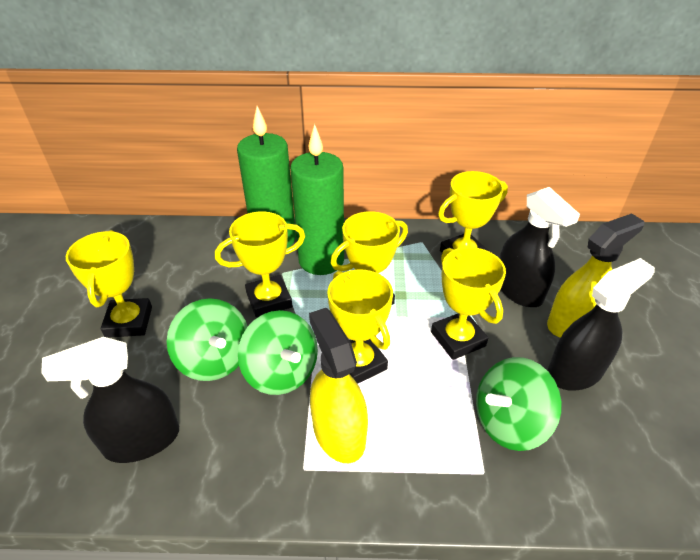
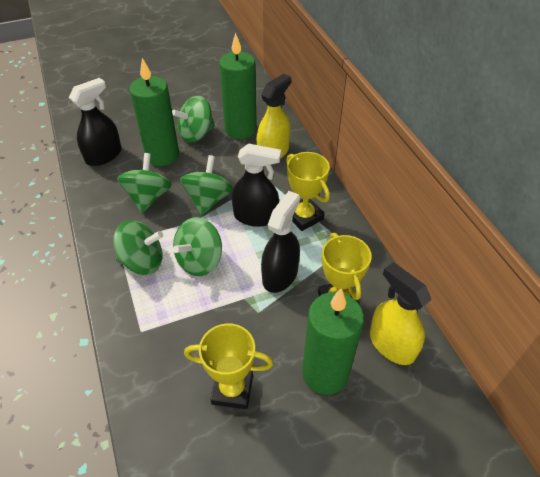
green candle: [237,106,296,248] [290,124,344,275] = 2 -> [129,58,179,166] [219,33,257,139] [302,289,364,395] = 3
green spinning top: [166,298,248,381] [238,310,318,395] [476,357,562,451] = 3 -> [113,220,163,275] [117,153,172,213] [172,96,215,143] [173,217,222,276] [180,155,233,215] = 5
yellow trophy: [66,230,152,338] [215,211,305,318] [327,270,393,384] [330,211,408,305] [431,247,506,360] [438,171,508,253] = 6 -> [184,323,273,409] [286,152,330,231] [318,233,372,305] = 3

